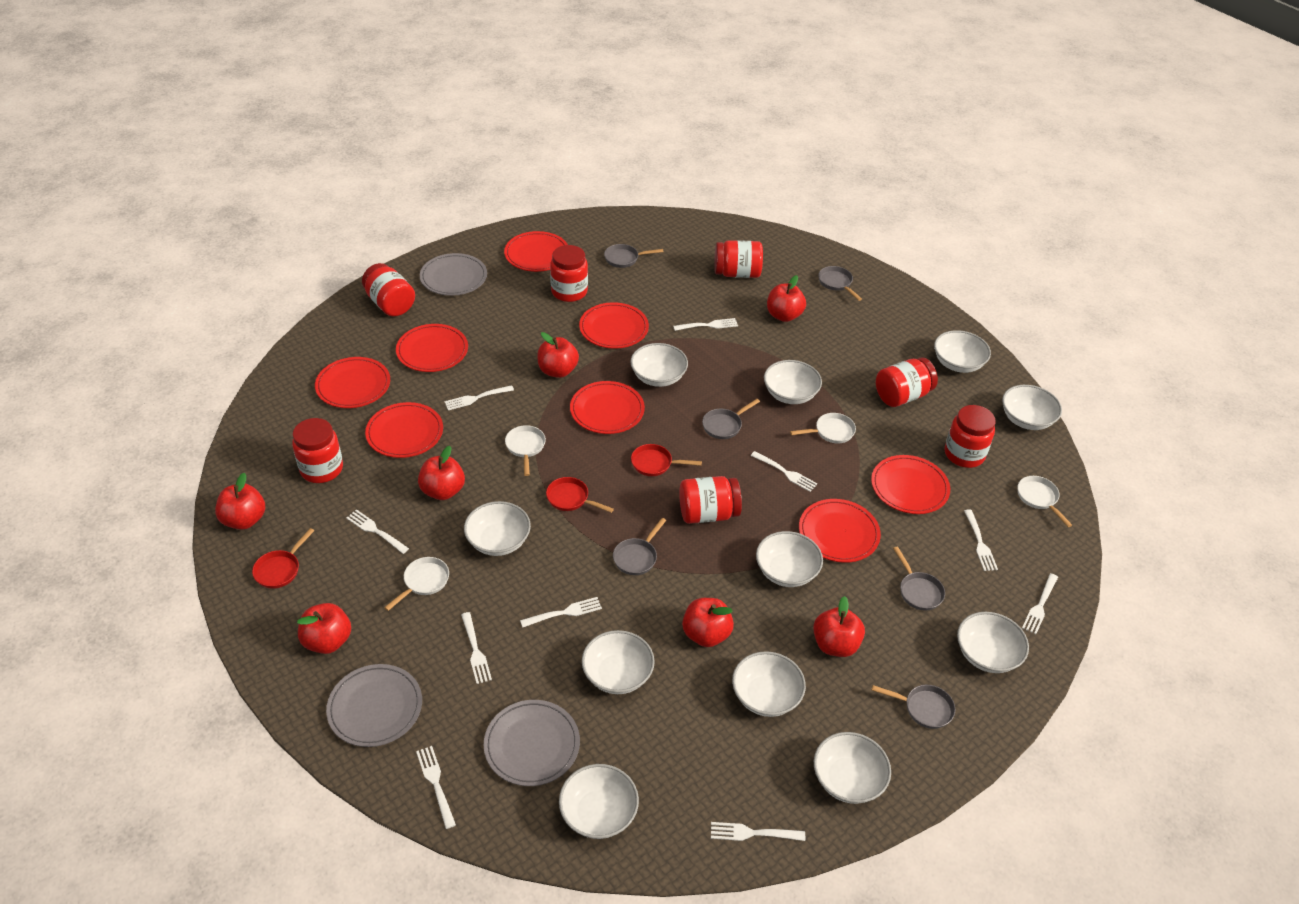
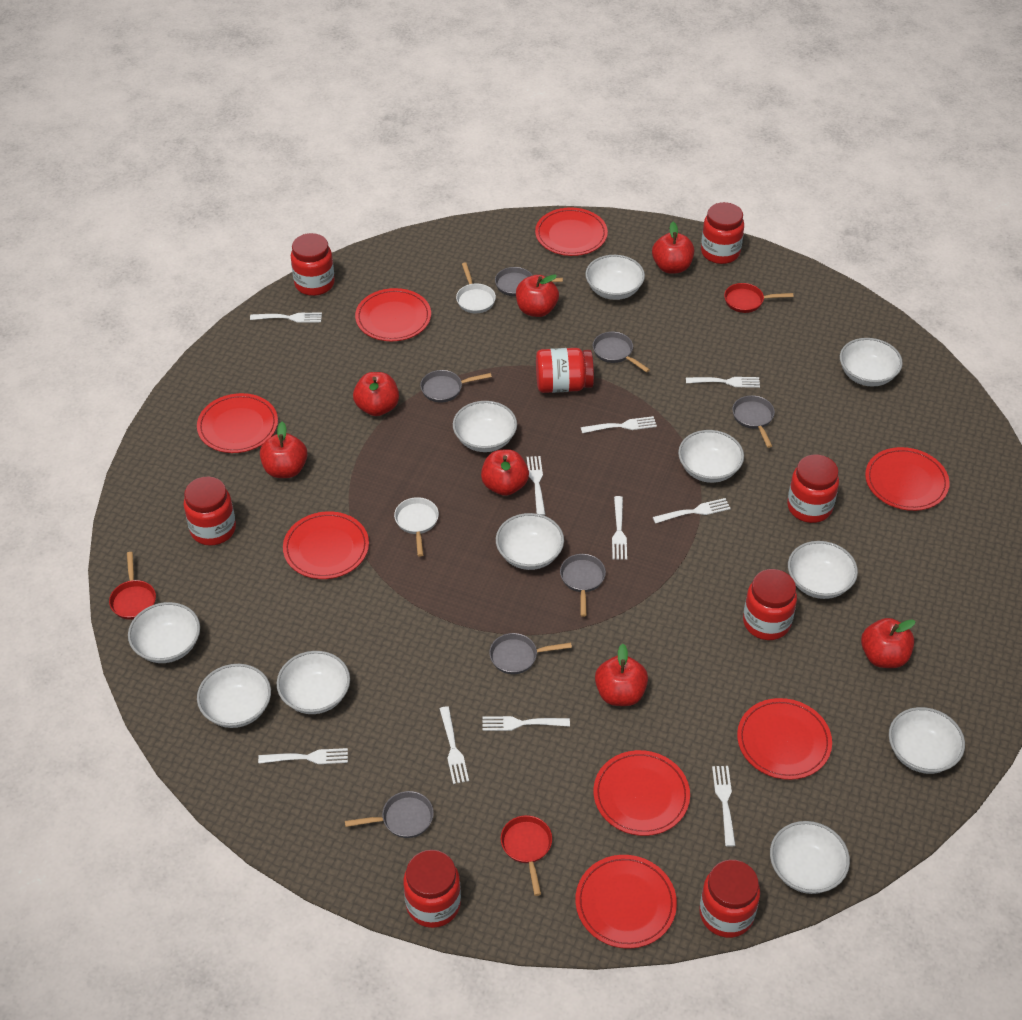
grey pan: [604,244,663,268] [613,518,666,575] [702,399,760,439] [818,266,862,301] [872,685,955,729] [893,546,945,611] = 6 -> [345,791,434,838] [420,370,492,403] [489,633,572,674] [495,267,563,296] [560,554,606,617] [593,332,650,373] [732,395,775,448] = 7
grey plate: [326,664,422,747] [420,253,487,296] [484,700,580,786] = 3 -> none = 0
red jar: [292,418,343,483] [362,263,415,316] [550,245,588,302] [679,476,742,524] [714,240,763,278] [876,357,938,407] [945,405,996,468] = 7 -> [184,477,236,546] [291,233,335,296] [403,850,461,928] [536,348,594,393] [699,860,760,938] [701,202,744,264] [743,569,797,640] [787,455,839,523] = 8
white pan: [384,557,449,611] [505,425,546,476] [790,413,856,443] [1018,476,1072,527] = 4 -> [394,497,439,557] [456,262,496,313] = 2

